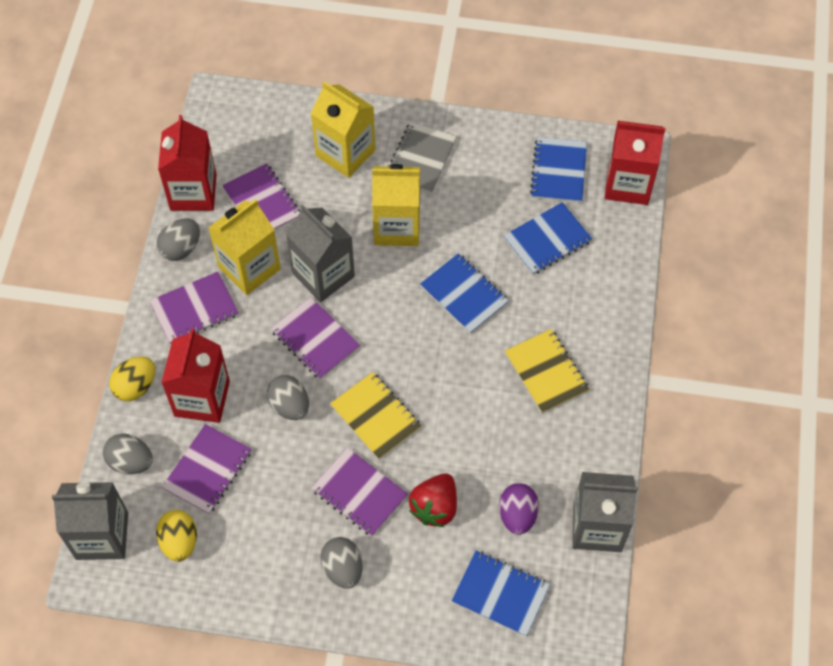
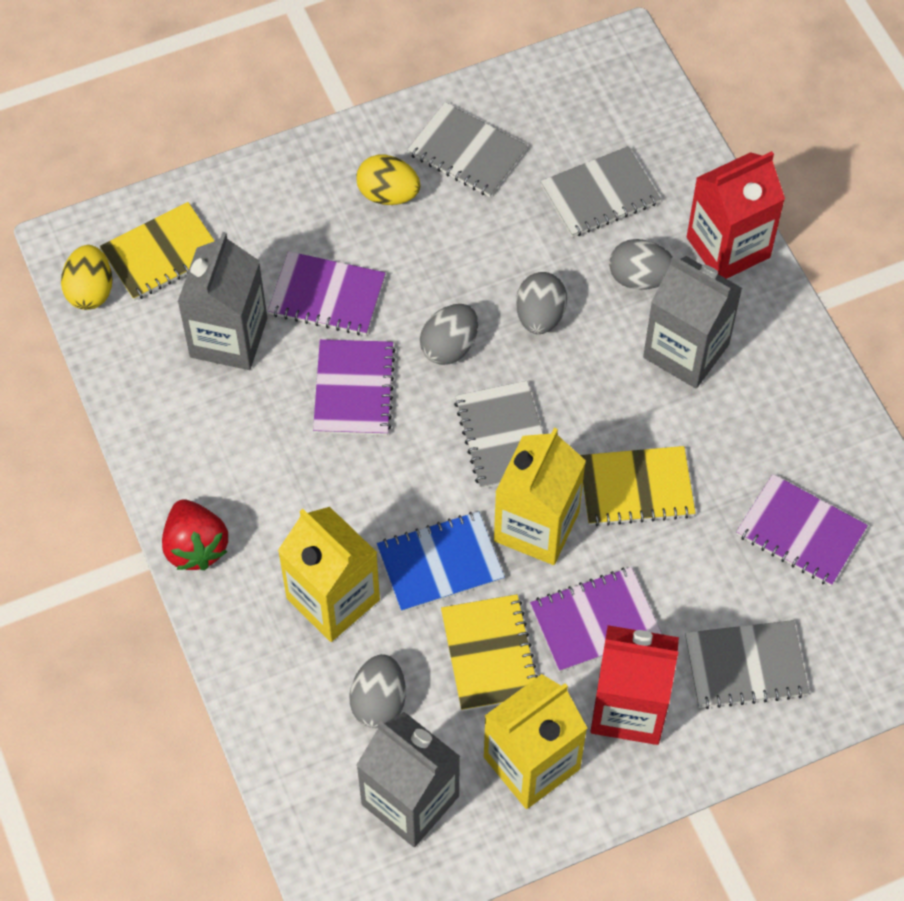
blue notebook: [420,253,509,334] [451,551,550,637] [503,202,592,275] [530,137,587,203] = 4 -> [377,511,505,612] = 1
grey notebook: [388,122,457,193] = 1 -> [407,102,527,197] [454,381,543,489] [540,146,661,237] [685,620,809,709] = 4
purple egg: [499,483,539,535] = 1 -> none = 0
purple notebook: [149,272,239,344] [162,424,252,515] [222,163,301,231] [271,297,360,380] [311,448,408,536] = 5 -> [268,251,386,336] [313,339,396,436] [530,567,662,672] [736,474,868,586] = 4
red carton: [158,115,217,211] [161,328,230,423] [605,121,666,205] = 3 -> [590,625,679,745] [687,151,785,279] = 2
yellow notebook: [330,372,421,460] [505,329,589,413] = 2 -> [100,202,214,301] [441,594,538,711] [580,446,696,526] = 3

